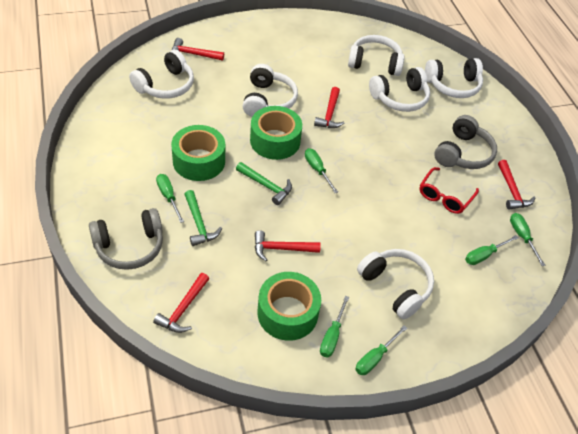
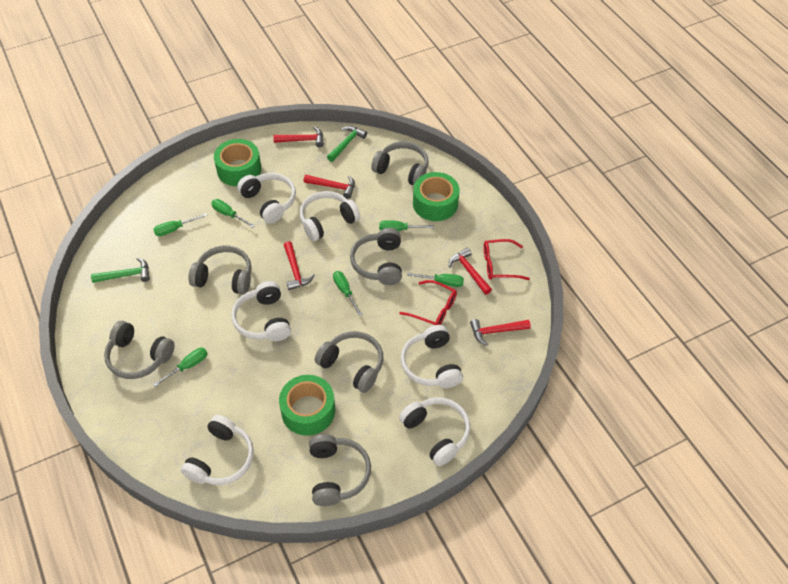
grey headphones: [89,208,163,270] [434,115,497,169] = 2 -> [104,321,175,379] [188,245,251,295] [309,434,371,506] [315,331,383,393] [350,228,402,285] [371,141,428,185] = 6
red glasses: [419,167,479,214] = 1 -> [400,280,457,325] [484,239,530,280] = 2

